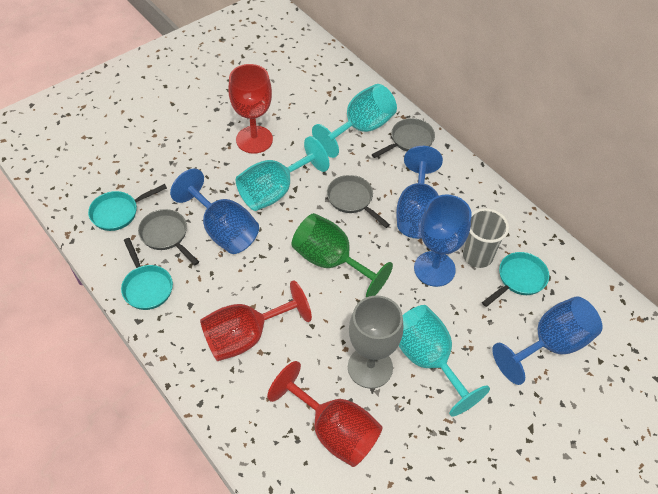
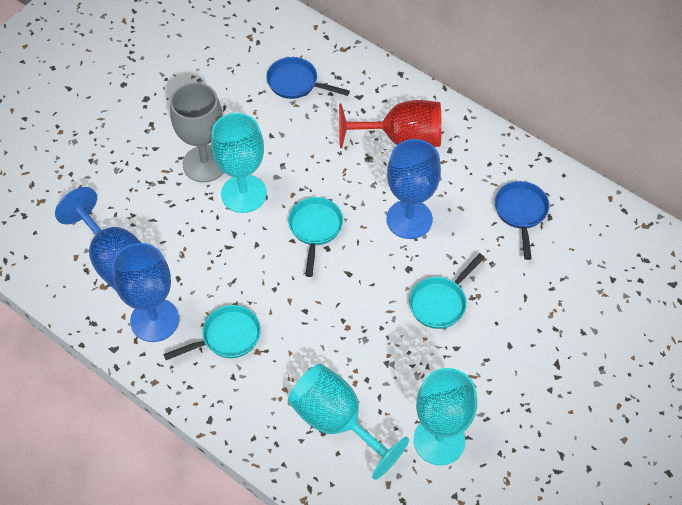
blue goblet: [170,169,259,254] [396,146,443,239] [414,194,471,287] [492,296,602,385] = 4 -> [55,187,141,291] [112,243,179,342] [386,139,441,239] = 3
blue pan: none = 0 -> [267,57,350,99] [495,181,549,260] = 2
green goblet: [292,213,393,297] = 1 -> none = 0
grey cup: [463,208,509,268] = 1 -> none = 0
grey pan: [138,209,199,266] [327,175,390,228] [372,118,435,158] = 3 -> none = 0
red goblet: [200,280,312,361] [229,64,273,154] [267,361,383,467] = 3 -> [339,100,442,148] = 1

